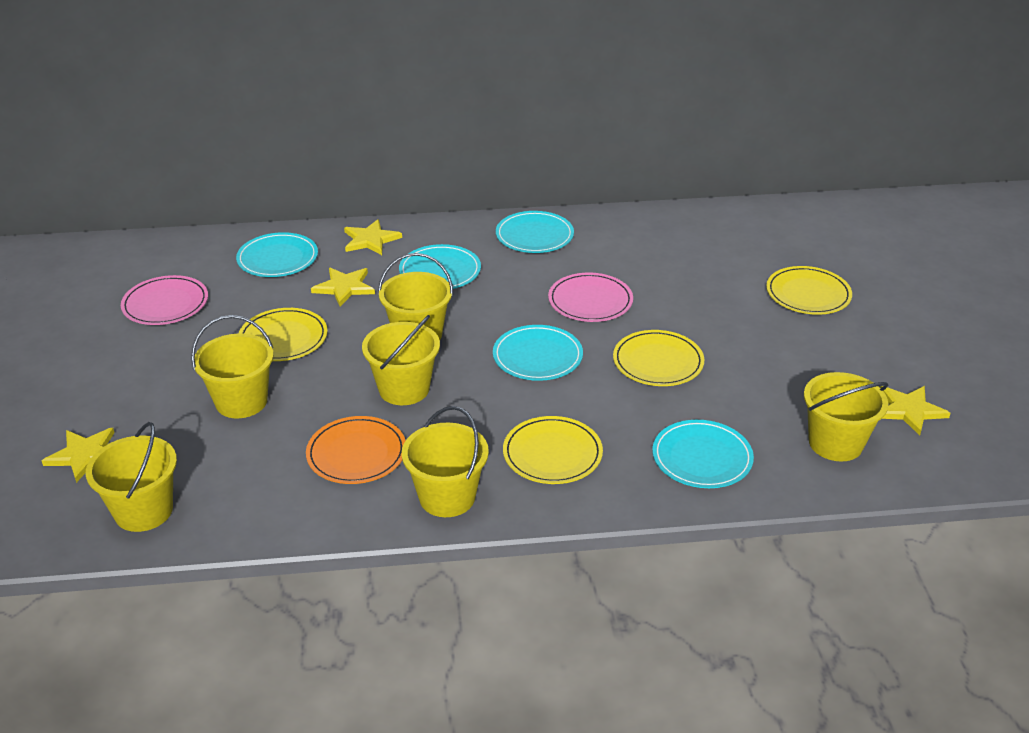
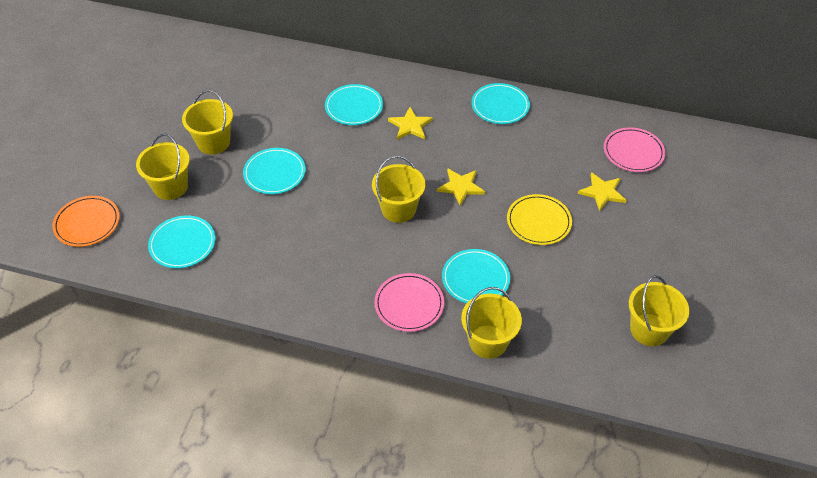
yellow bucket: [86,422,177,532] [191,315,274,418] [362,315,440,405] [378,253,453,340] [402,406,489,517] [804,372,889,461] = 6 -> [136,134,190,200] [182,90,233,154] [372,156,425,223] [461,287,522,359] [629,275,689,346] = 5
yellow plate: [239,308,328,361] [503,416,603,484] [613,330,704,386] [766,266,852,315] = 4 -> [507,194,572,245] = 1
yellow star: [42,428,115,483] [311,268,375,306] [344,219,402,255] [880,386,951,436] = 4 -> [388,107,433,140] [437,168,485,206] [578,172,627,211] = 3

